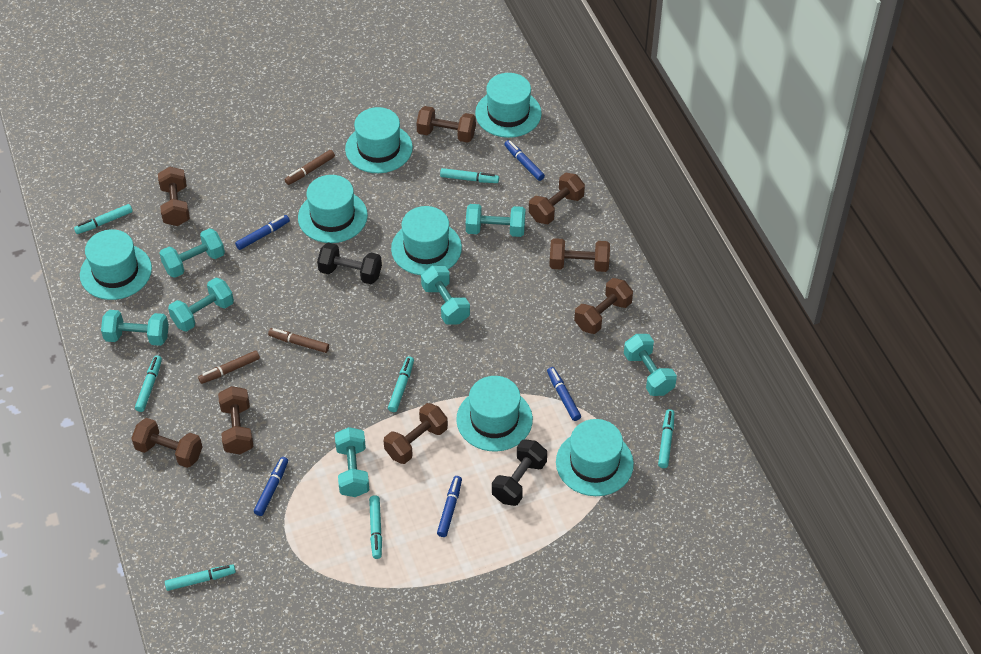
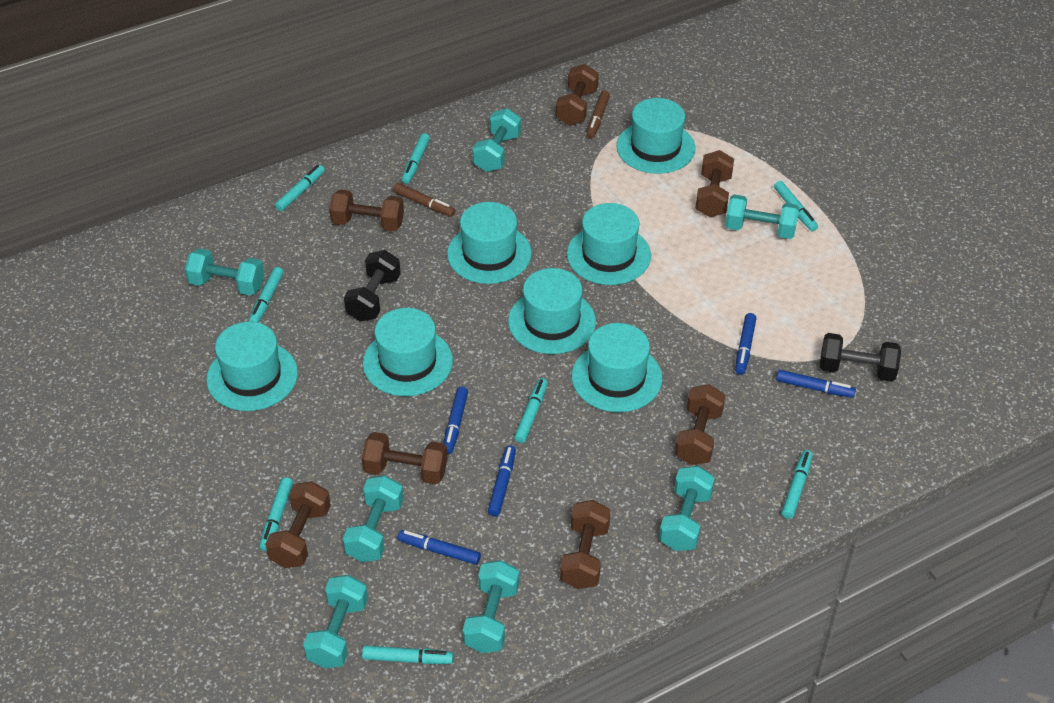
brown dumbbell: [131,418,202,468] [158,167,190,226] [218,386,253,454] [384,403,448,464] [416,106,476,143] [529,173,585,224] [549,238,610,272] [574,278,633,334] = 8 -> [265,481,331,568] [329,190,404,231] [362,432,448,484] [556,64,599,126] [560,500,611,589] [675,384,725,465] [695,150,734,217] = 7
brown marker: [198,350,260,384] [268,328,329,353] [285,150,335,185] = 3 -> [393,183,455,217] [586,91,610,138] = 2
turquoise marker: [74,204,133,234] [135,355,162,412] [165,564,236,591] [369,495,382,559] [388,356,414,412] [440,168,499,183] [658,409,674,468] = 7 -> [249,267,284,323] [259,477,293,551] [275,165,325,211] [362,645,454,664] [402,133,430,183] [514,378,548,443] [774,181,818,231] [782,450,813,519] = 8

